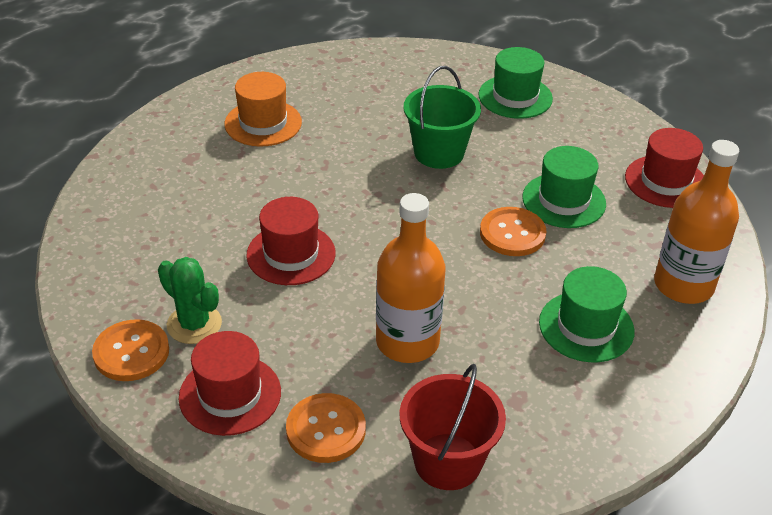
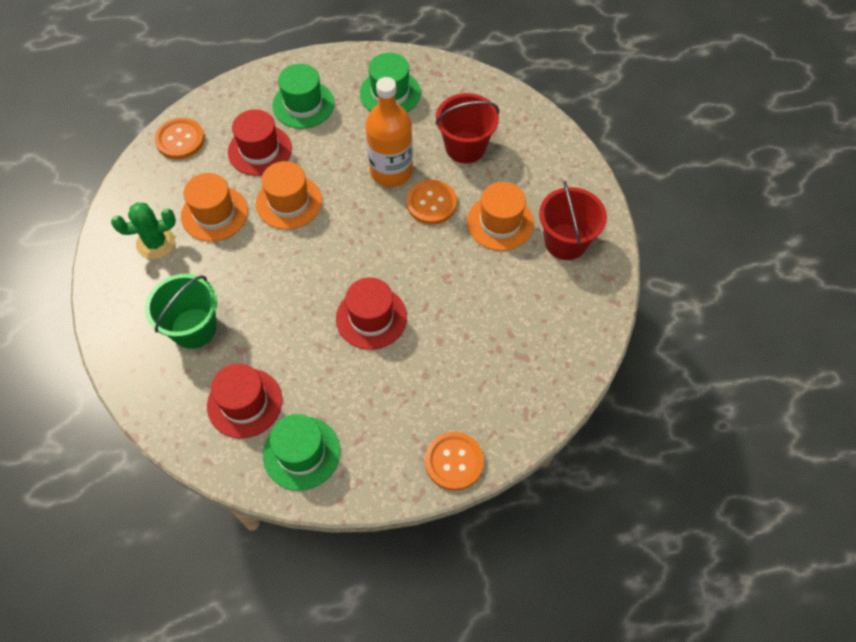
orange bottle: [376,193,445,363] [654,140,739,304] = 2 -> [365,77,413,187] = 1
orange hat: [224,72,302,147] = 1 -> [181,173,248,242] [256,161,322,230] [467,182,534,251] = 3
red bucket: [399,364,506,490] = 1 -> [435,93,499,164] [539,181,607,260] = 2

